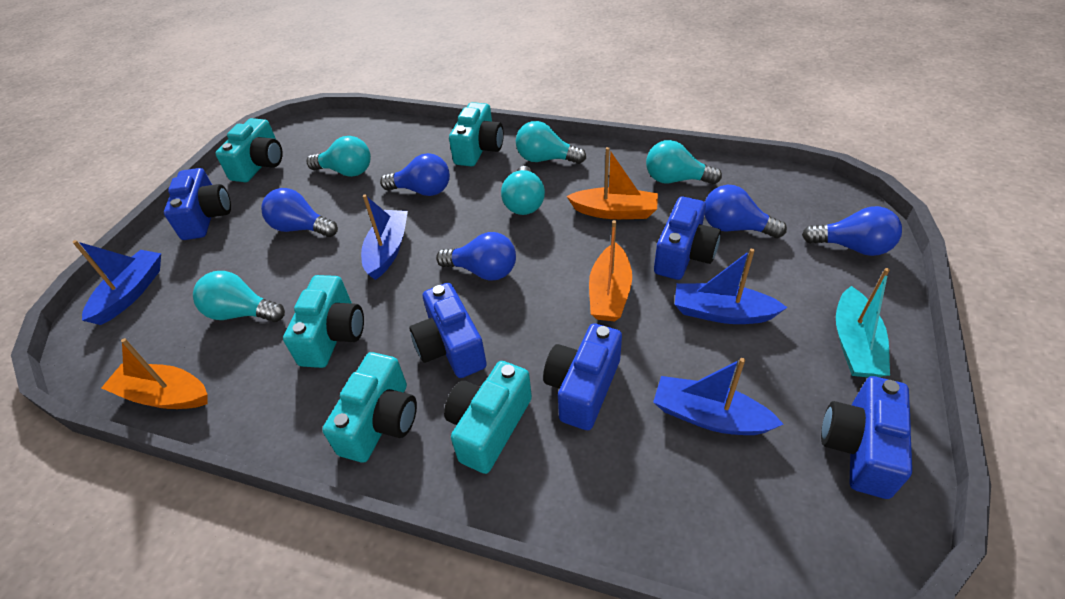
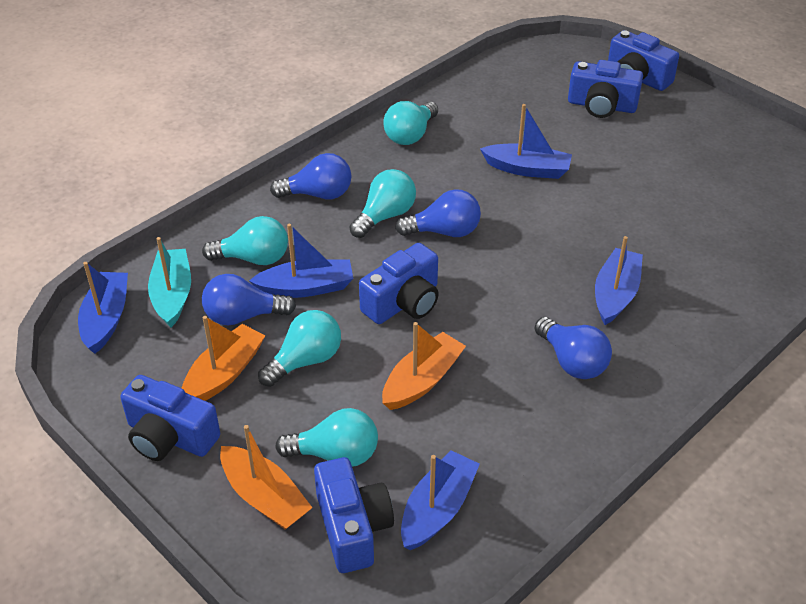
blue boat: [73,240,161,325] [361,195,408,280] [653,358,784,435] [675,248,788,324] = 4 -> [78,262,128,354] [249,224,353,298] [401,450,480,550] [480,104,572,179] [595,236,643,325] = 5
blue light bulb: [261,188,338,237] [380,153,450,196] [436,232,516,280] [704,185,787,238] [802,206,902,256] = 5 -> [202,274,296,325] [270,153,351,199] [395,189,481,237] [535,317,612,379] = 4
turquoise camera: [215,118,283,182] [283,275,364,368] [322,352,417,463] [444,361,532,474] [449,102,504,167] = 5 -> none = 0

